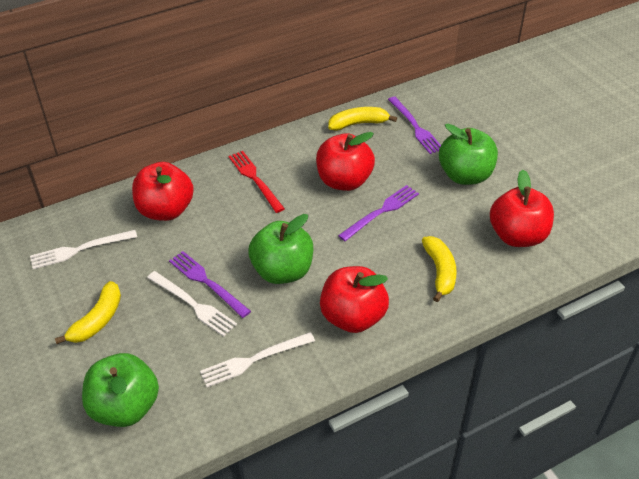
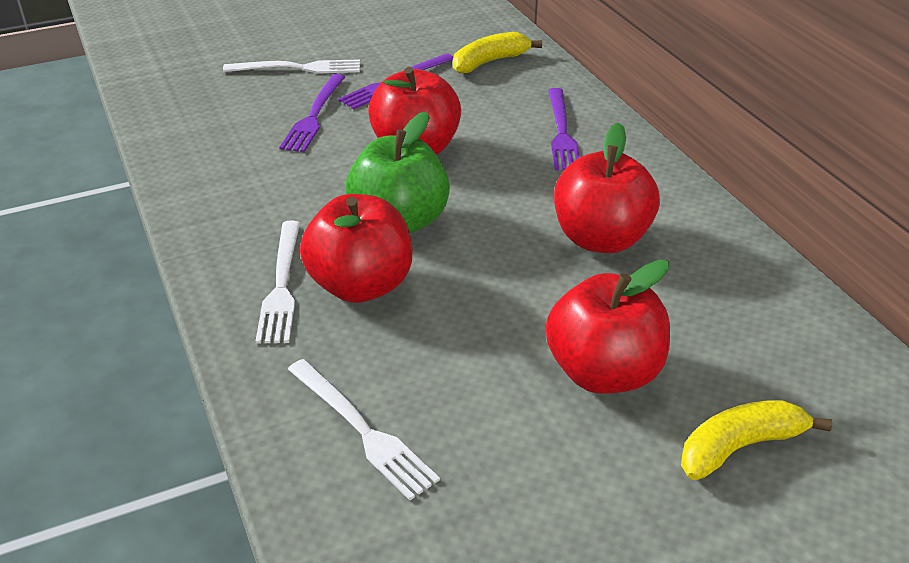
green apple: [82,353,159,427] [249,214,313,284] [439,124,498,185] = 3 -> [346,112,450,233] = 1
red fork: [228,151,285,213] = 1 -> none = 0
yellow banana: [55,281,121,344] [328,107,397,131] [422,236,457,302] = 3 -> [453,32,542,73] [681,400,832,480] = 2

